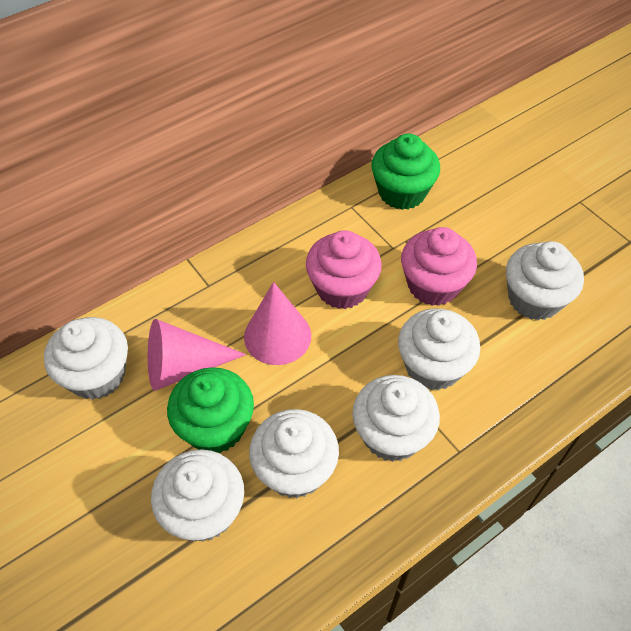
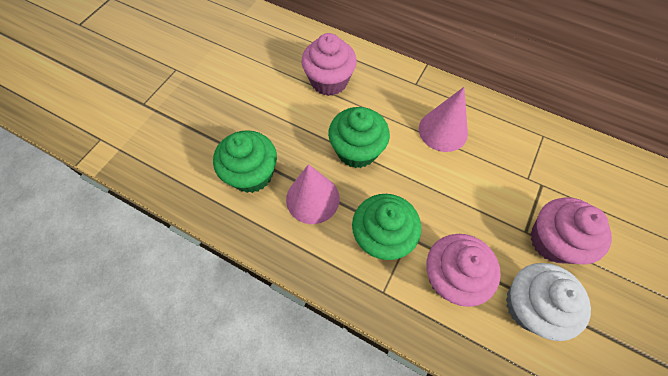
green cupcake: [167,367,254,453] [371,133,440,210] = 2 -> [213,130,277,193] [328,107,390,168] [352,194,421,260] = 3
pink cupcake: [306,230,382,309] [401,227,477,306] = 2 -> [301,33,357,96] [426,234,501,307] [531,197,612,264] = 3
white cupcake: [44,317,128,400] [151,449,244,542] [249,409,339,498] [352,375,440,462] [398,308,480,391] [506,241,584,320] = 6 -> [506,263,591,341] = 1

